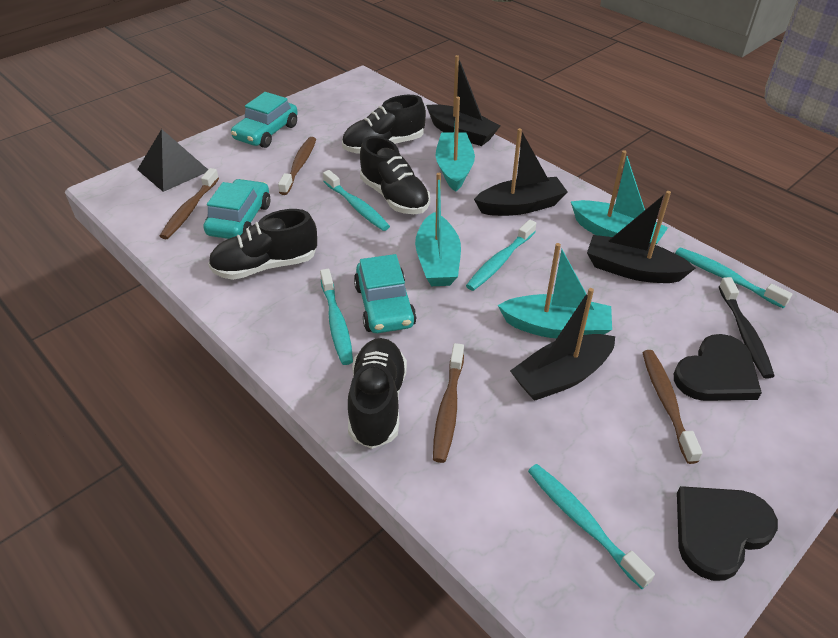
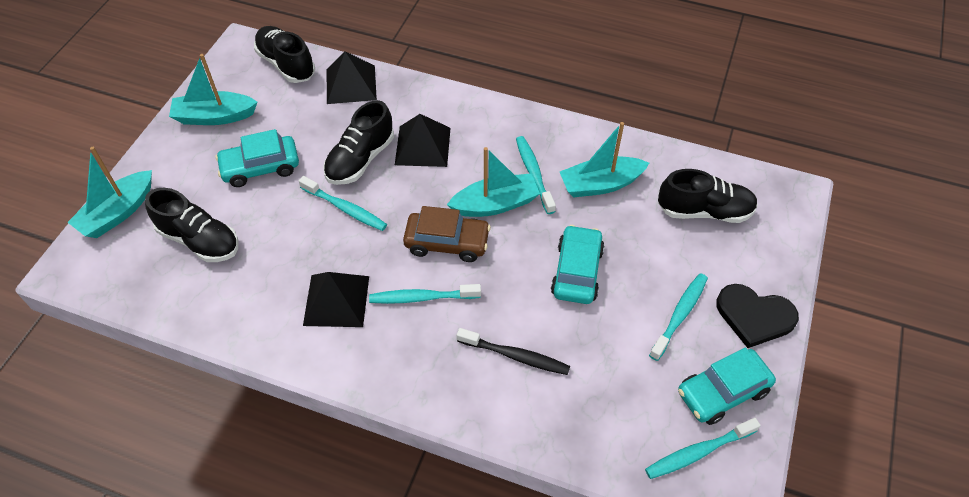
black boat: [426,55,500,146] [474,128,568,216] [510,288,615,401] [587,191,695,283] = 4 -> none = 0
black heart: [674,334,762,401] [677,486,778,581] = 2 -> [716,284,799,348] = 1
black pyramid: [137,129,208,192] = 1 -> [303,272,369,327] [327,51,377,104] [395,114,451,167] = 3
brown car: none = 0 -> [403,206,491,262] = 1
brown toothbrush: [160,168,219,239] [278,137,316,195] [433,343,464,463] [642,350,703,464] = 4 -> none = 0

